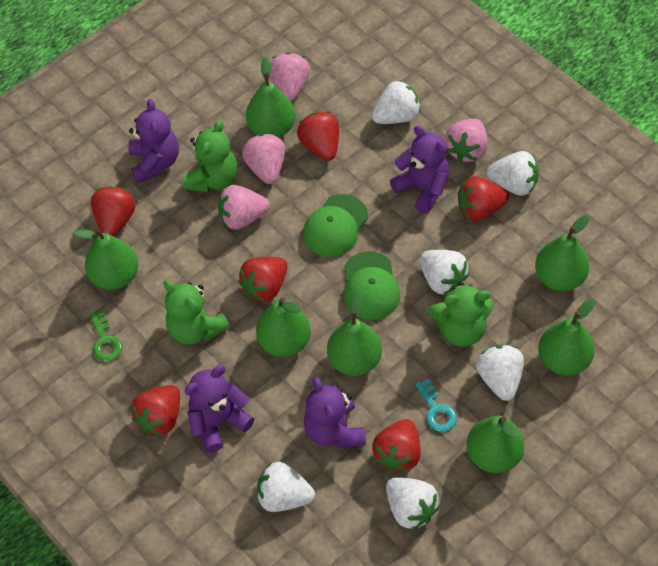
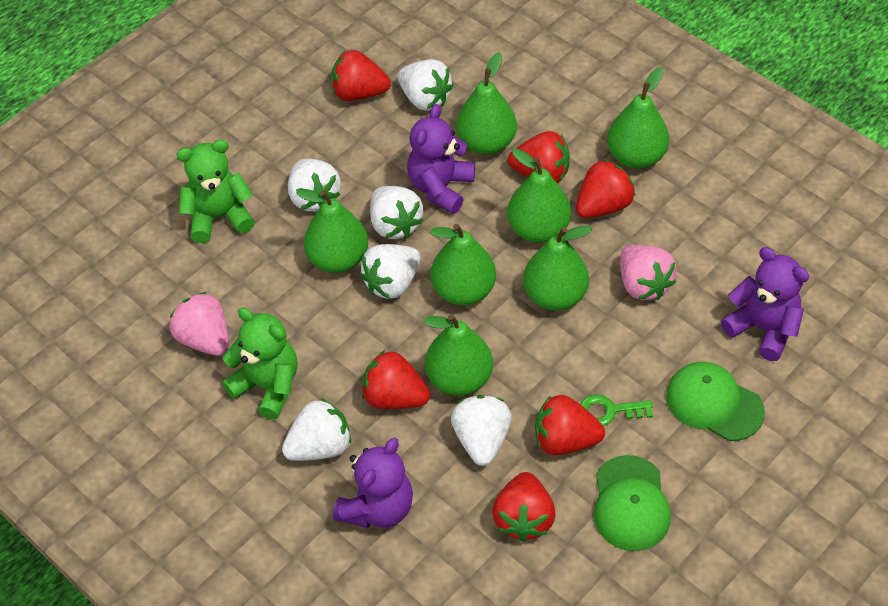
green teddy bear: [163,280,230,345] [183,120,237,192] [429,282,493,347] = 3 -> [176,139,255,243] [222,307,298,420] = 2
pink strawberry: [218,185,270,230] [242,134,285,184] [270,53,310,102] [445,119,488,162] = 4 -> [169,292,229,356] [620,245,676,300] = 2
purple teddy bear: [129,99,179,183] [185,365,254,453] [304,377,366,448] [390,126,449,214] = 4 -> [333,438,413,528] [407,104,475,214] [721,247,809,361] = 3
turquoise key: [415,378,457,432] = 1 -> none = 0

